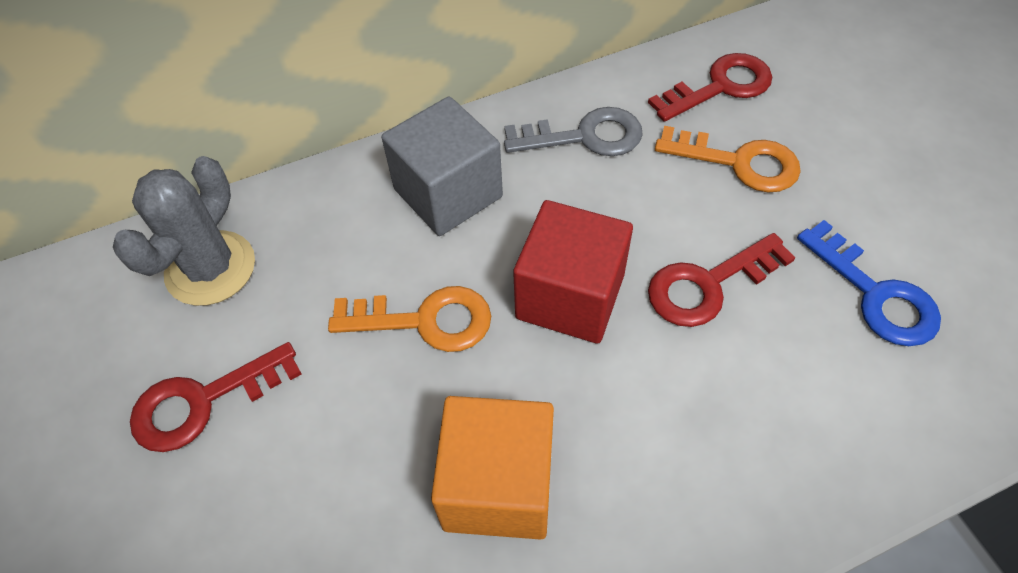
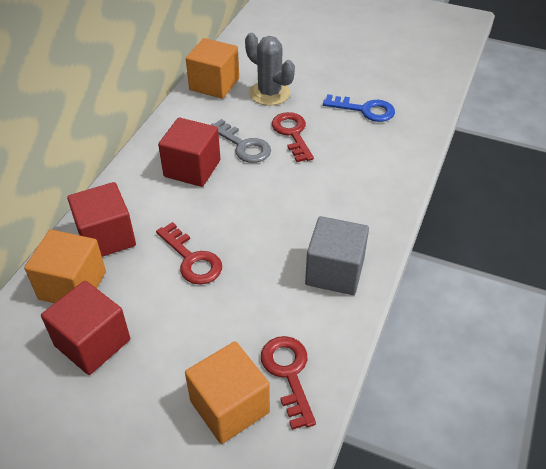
orange cube: [431,396,554,540] = 1 -> [24,229,106,303] [185,341,270,444] [186,38,239,99] = 3
orange key: [328,286,491,352] [655,126,801,192] = 2 -> none = 0
red cube: [513,200,633,344] = 1 -> [41,280,130,375] [67,182,136,257] [158,118,220,187] = 3

